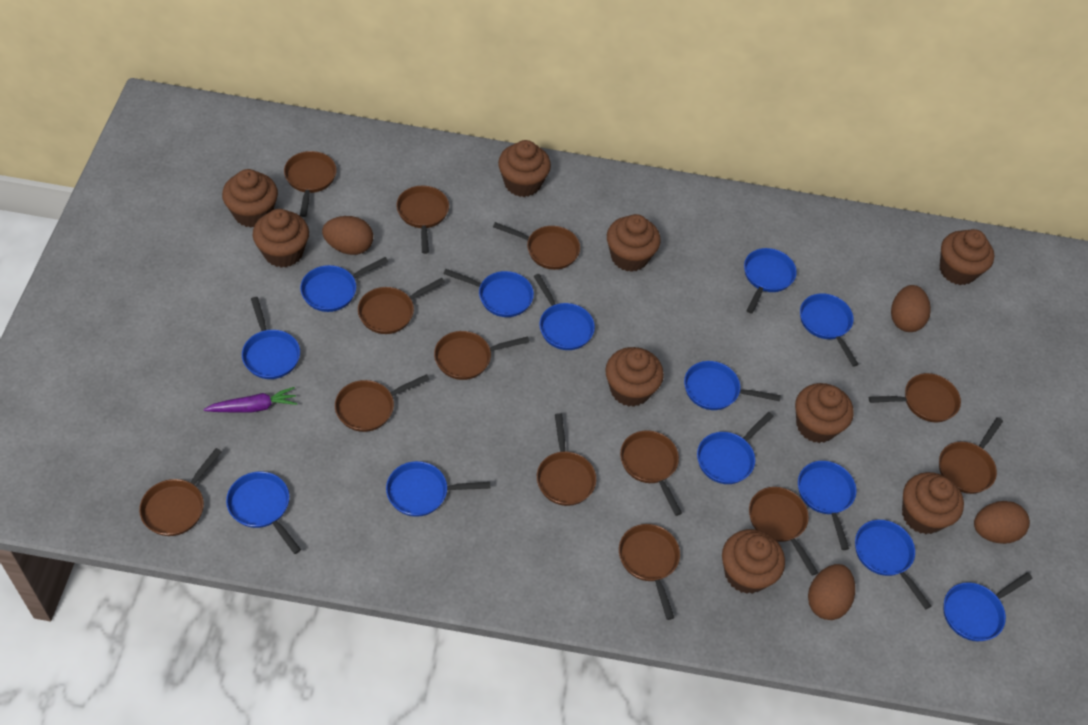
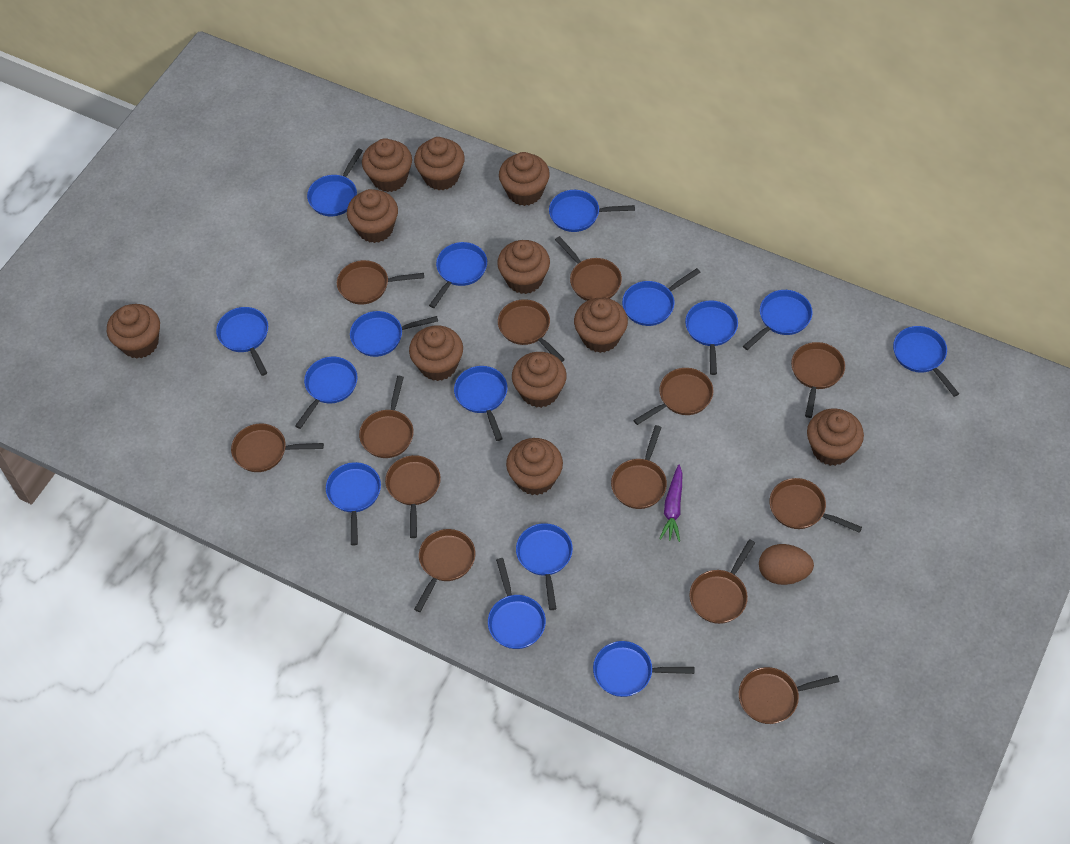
blue pan: [226,471,301,554] [242,297,300,379] [300,257,389,312] [386,461,490,517] [444,269,534,317] [534,274,595,350] [684,361,781,410] [697,412,774,484] [744,248,797,314] [798,461,856,550] [800,293,859,367] [855,520,931,609] [944,572,1033,641] = 13 -> [216,307,268,376] [295,357,358,429] [307,149,363,216] [326,462,381,546] [350,311,438,357] [429,242,487,308] [454,366,508,441] [488,558,546,649] [516,523,573,610] [549,190,635,232] [593,641,694,697] [622,268,701,326] [685,300,738,375] [743,290,813,350] [893,326,959,397] = 15
brown cupcake: [222,169,278,228] [252,209,309,268] [498,140,551,197] [605,347,664,407] [607,214,661,272] [722,529,785,594] [795,383,854,443] [902,472,964,534] [940,229,994,285] = 9 -> [107,304,160,359] [347,189,398,243] [362,138,412,192] [409,326,463,381] [414,137,465,190] [497,240,550,294] [499,152,550,206] [506,438,563,495] [512,352,567,408] [574,298,628,353] [807,408,864,466] = 11
brown egg: [322,216,373,255] [808,564,855,620] [891,285,931,332] [974,501,1030,544] = 4 -> [759,544,814,585] = 1

